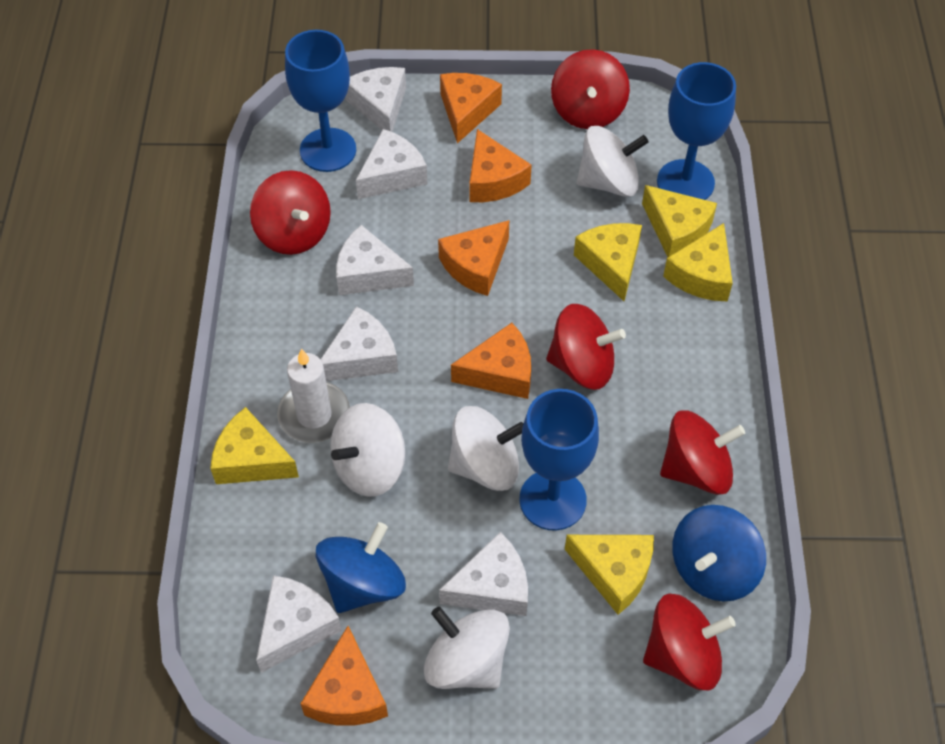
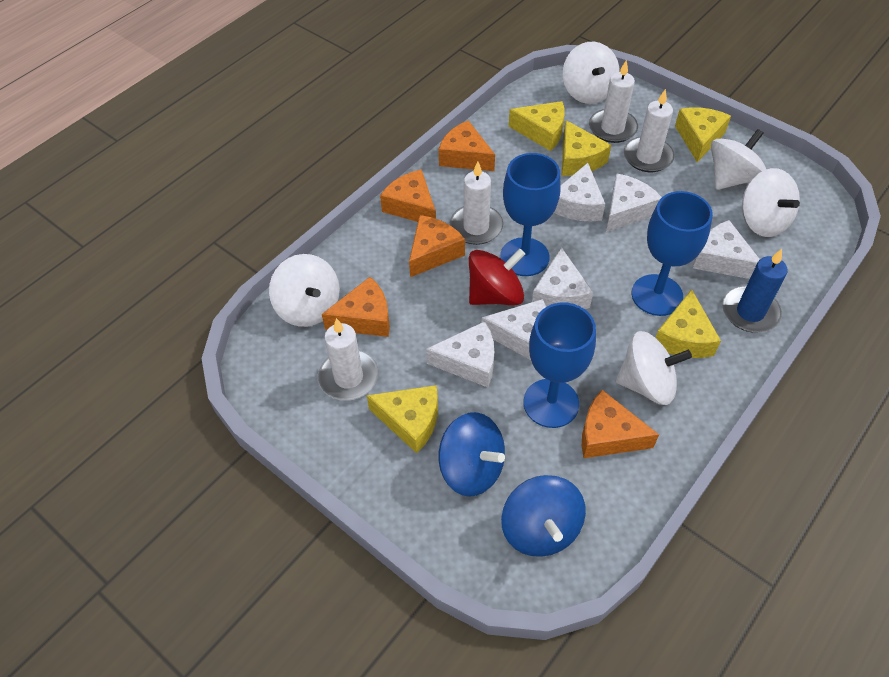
blue candle: none = 0 -> [722,249,788,333] = 1
red spinning top: [250,170,331,255] [546,304,626,390] [551,49,630,129] [643,594,736,690] [660,410,745,495] = 5 -> [469,249,525,305] = 1
white candle: [277,349,350,443] = 1 -> [318,318,379,401] [450,162,503,245] [589,60,638,143] [624,89,675,172] = 4
white spinning top: [330,403,405,497] [424,607,510,689] [448,406,524,491] [577,126,649,197] = 4 -> [269,254,340,327] [563,42,619,104] [616,331,692,405] [711,129,766,190] [742,168,800,237] = 5

